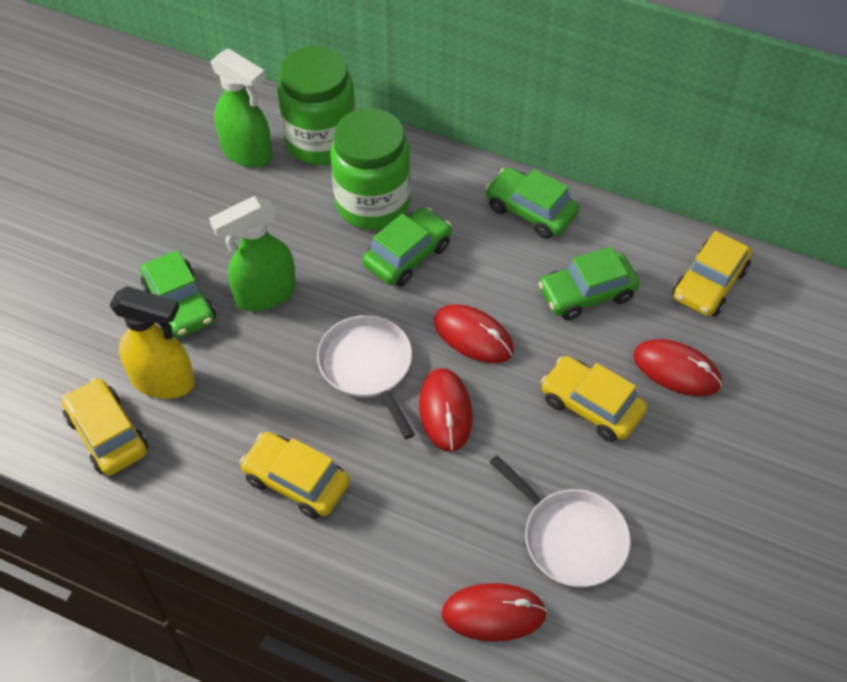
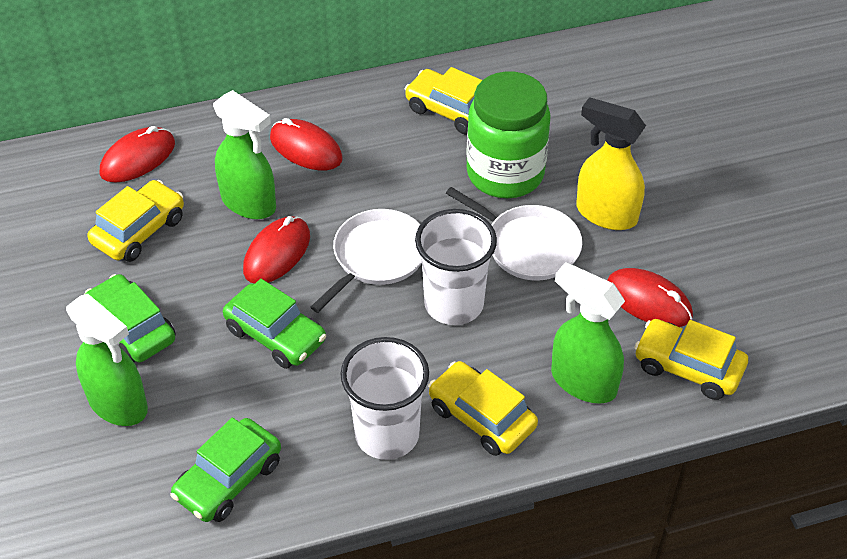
green car: [141,250,216,338] [362,207,452,287] [485,167,580,239] [538,246,640,321] = 4 -> [85,274,176,363] [170,418,281,522] [223,279,326,369] = 3
green jar: [277,46,356,165] [330,108,411,230] = 2 -> [466,71,551,198] = 1
green spray bottle: [209,196,296,311] [210,48,273,168] = 2 -> [66,294,148,426] [213,90,276,219] [551,262,625,404] = 3
white cup: none = 0 -> [341,337,429,460] [415,209,497,325] = 2

